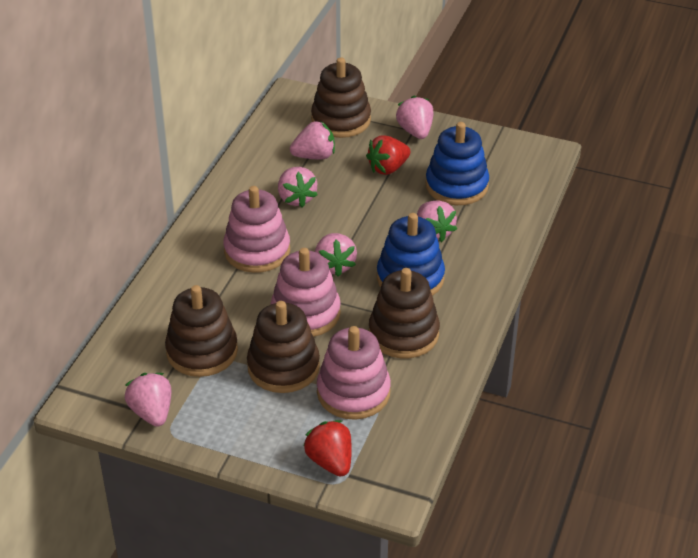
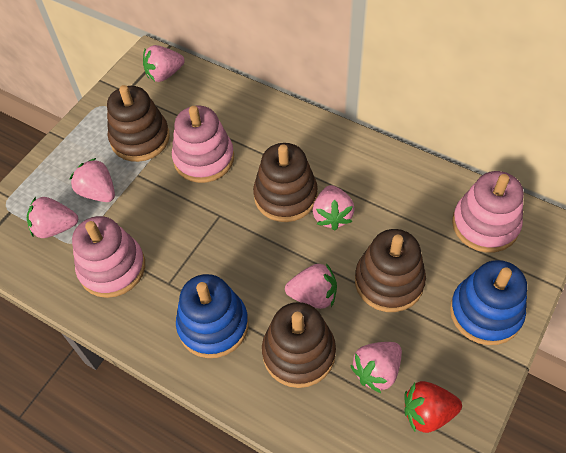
red strawberry: [303,420,352,476] [366,135,410,175] = 2 -> [404,381,462,433] = 1

